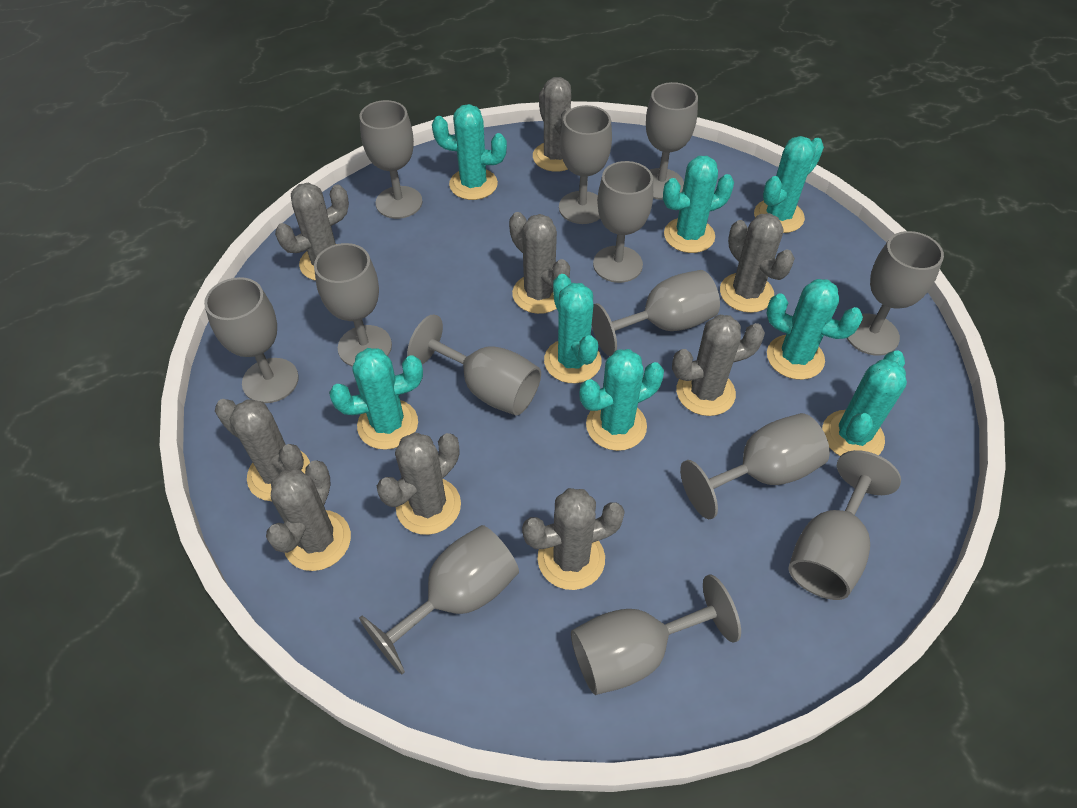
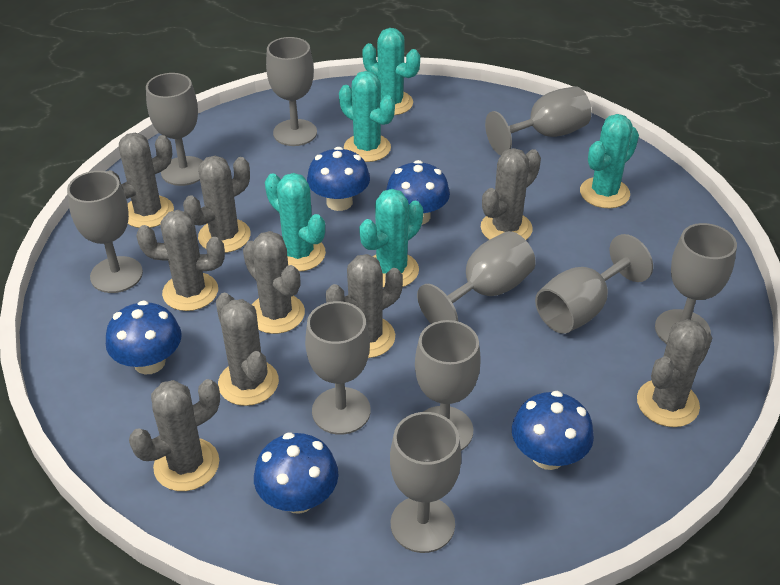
blue mushroom: none = 0 -> [106,300,182,374] [254,432,338,514] [307,147,370,211] [386,160,450,225] [512,391,594,470] = 5
grey goblet: [204,277,299,403] [314,243,392,367] [359,100,422,219] [359,525,519,674] [407,314,541,415] [559,105,612,224] [571,575,741,695] [592,270,720,356] [593,161,653,283] [646,82,698,200] [680,413,830,519] [788,450,901,600] [847,231,944,356] = 13 -> [67,171,143,293] [146,73,203,186] [266,37,317,146] [305,301,371,435] [390,412,461,553] [415,320,481,451] [417,231,536,324] [485,86,592,155] [535,234,653,334] [655,223,737,344] = 10
turquoise cactus: [329,348,423,450] [432,104,507,200] [544,274,602,383] [579,349,664,451] [663,156,734,253] [754,136,824,233] [767,279,863,380] [822,351,907,456] = 8 -> [265,173,326,272] [339,71,395,162] [359,189,423,288] [363,28,420,115] [580,114,639,208] = 5

